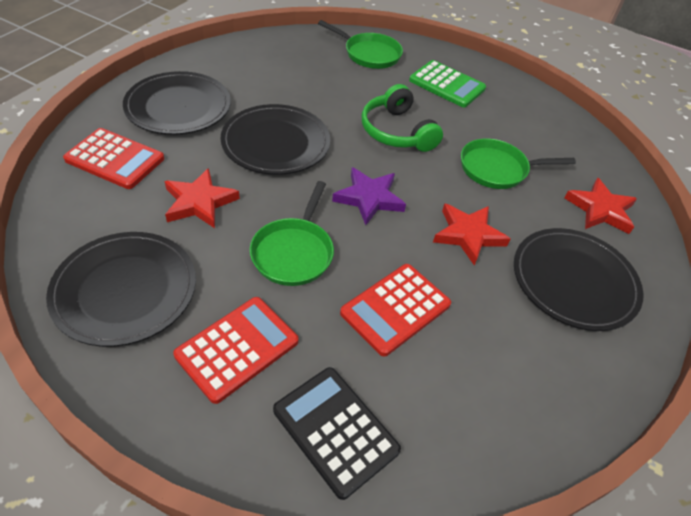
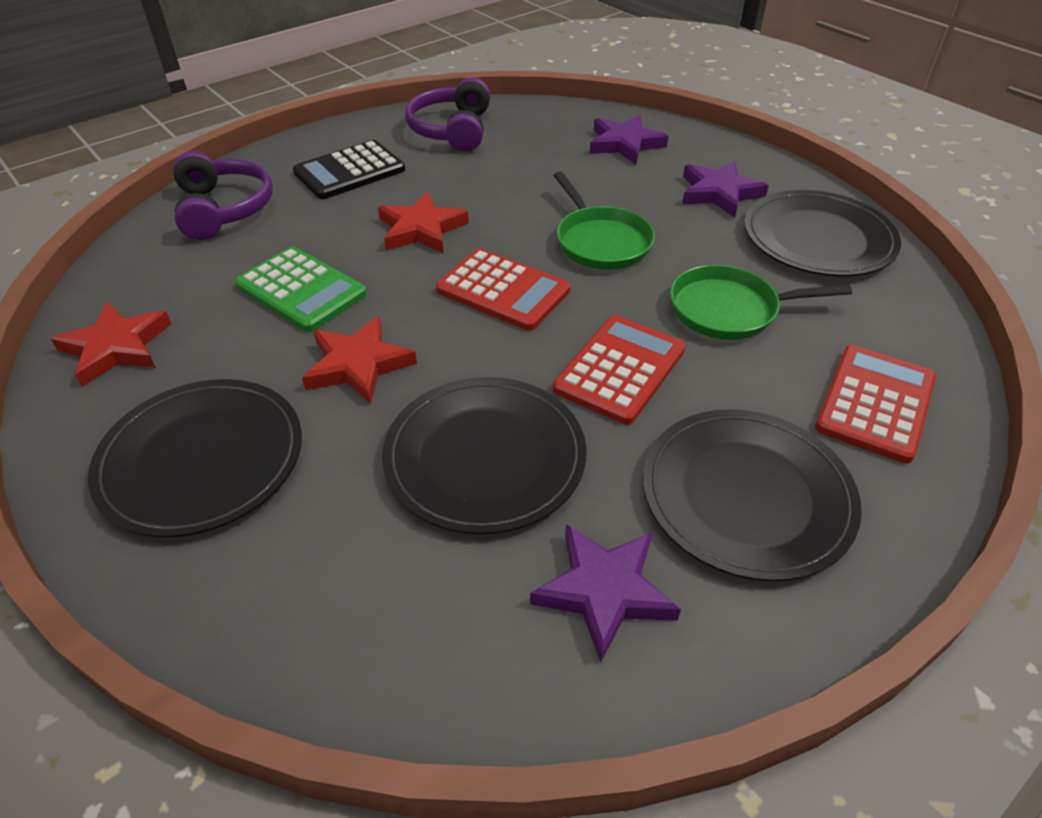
green headphones: [362,84,443,152] = 1 -> none = 0
green pan: [250,181,334,286] [318,20,403,69] [461,139,576,189] = 3 -> [554,172,655,270] [670,265,852,340] = 2
purple headphones: none = 0 -> [173,151,273,240] [405,77,490,152] = 2
purple star: [332,167,406,225] = 1 -> [530,524,681,663] [590,115,668,164] [682,161,769,218] = 3

